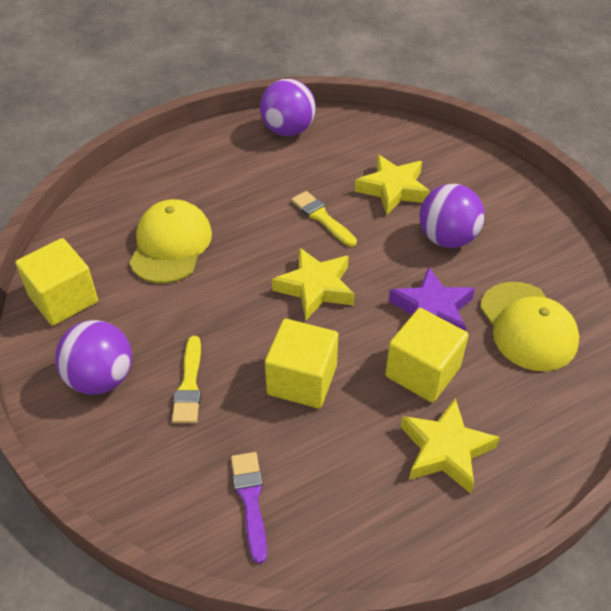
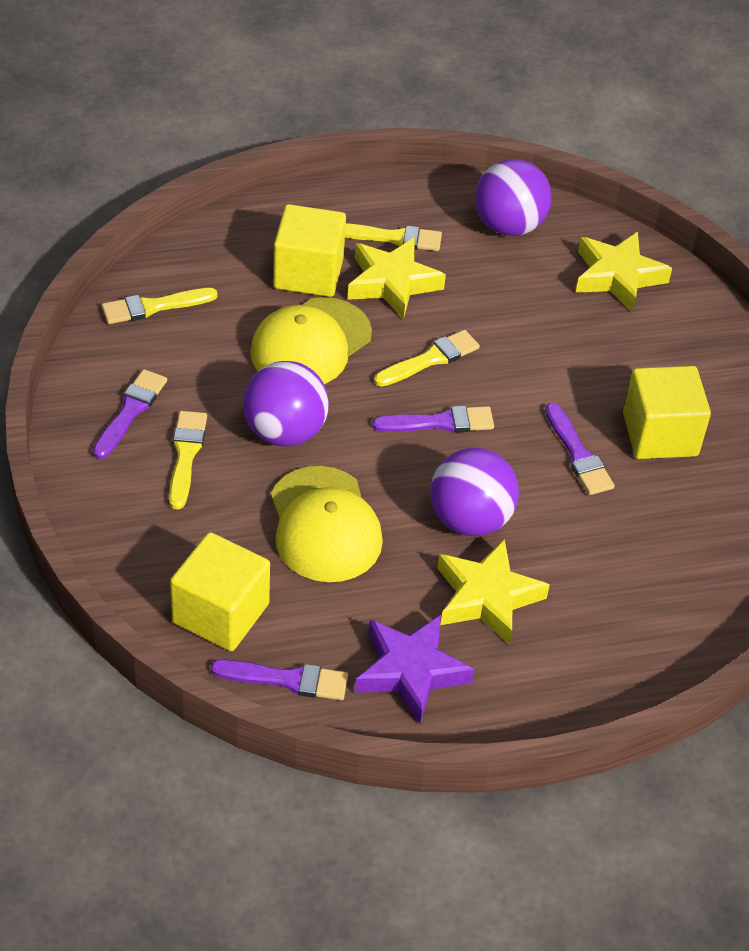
purple brush: [231,452,267,564] = 1 -> [93,369,167,459] [211,659,348,700] [372,406,494,433] [545,403,615,495] = 4
yellow brush: [172,336,201,423] [291,191,357,247] = 2 -> [102,288,218,324] [169,411,207,509] [345,223,442,251] [374,330,480,387] = 4

